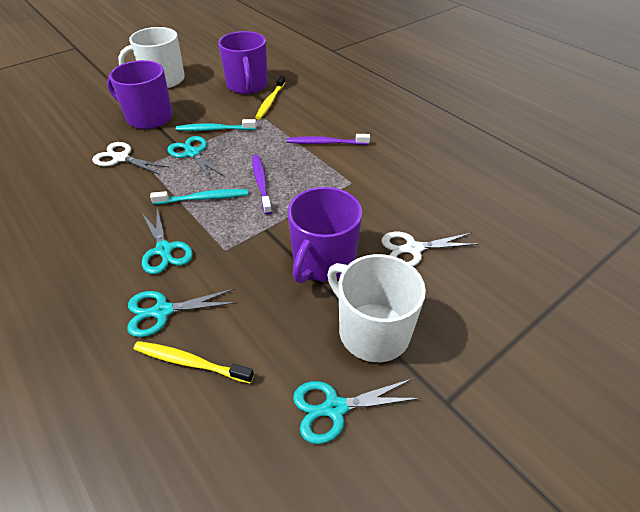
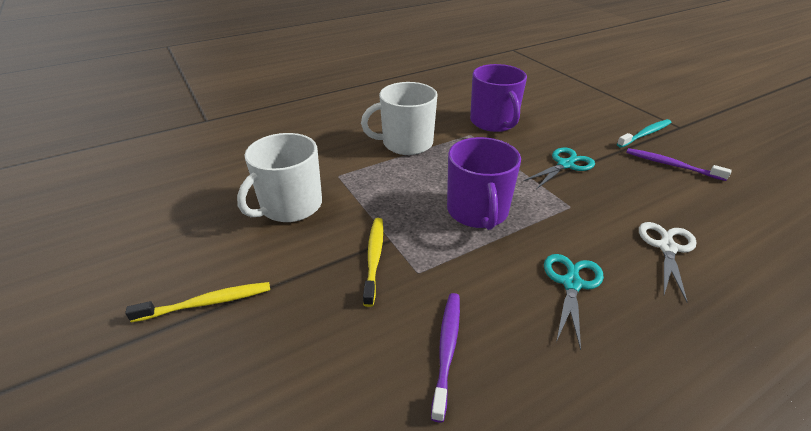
purple mug: [107,60,173,129] [218,31,268,94] [288,187,362,283] = 3 -> [447,137,521,230] [470,64,527,132] = 2
turquoise scissors: [127,289,237,337] [141,208,193,274] [168,136,225,181] [293,379,421,444] = 4 -> [523,148,595,189] [544,254,604,350] = 2
turquoise toothbrush: [150,189,248,205] [176,119,256,131] = 2 -> [617,119,672,148] = 1
white scissors: [92,142,168,175] [381,232,479,266] = 2 -> [639,222,697,302] = 1

